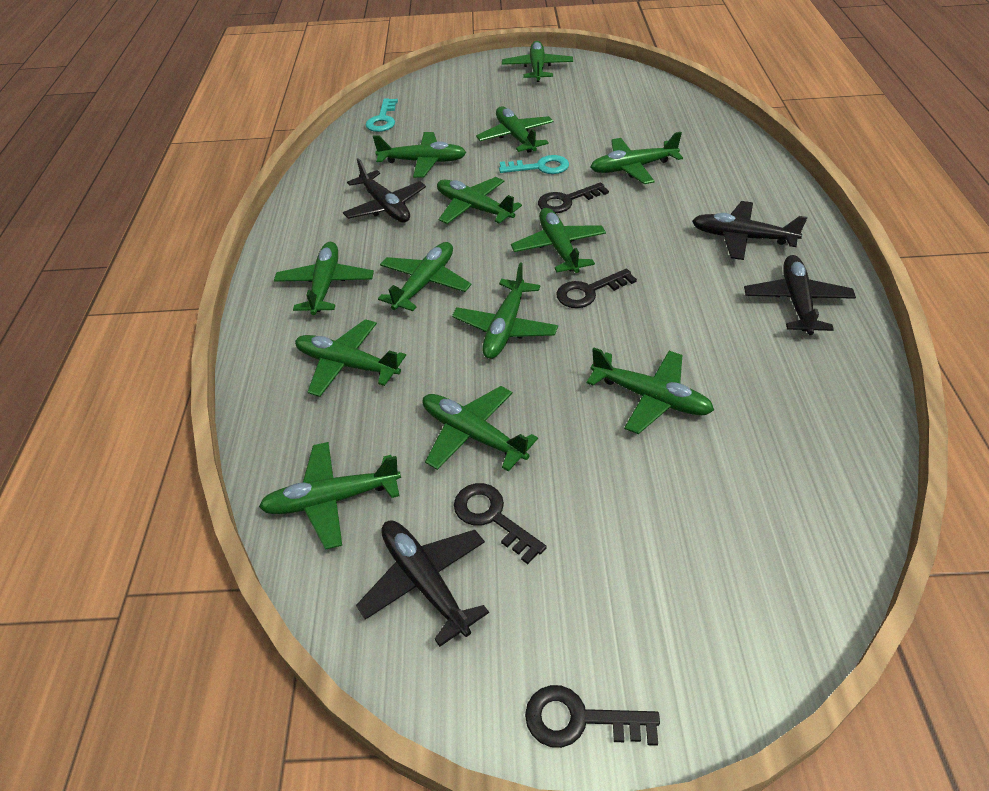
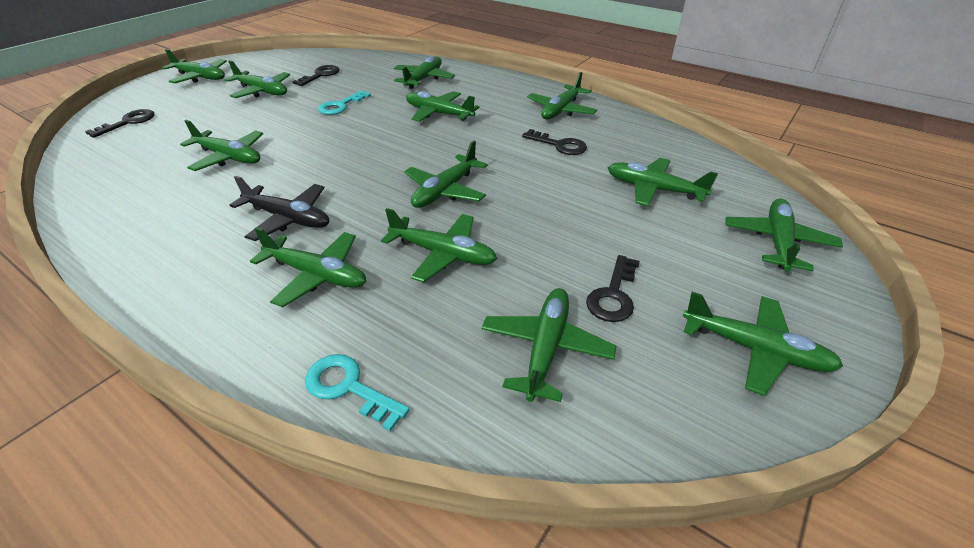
black plane: [343,158,426,222] [356,520,489,647] [692,201,807,260] [744,255,856,335] = 4 -> [230,176,329,241] = 1

